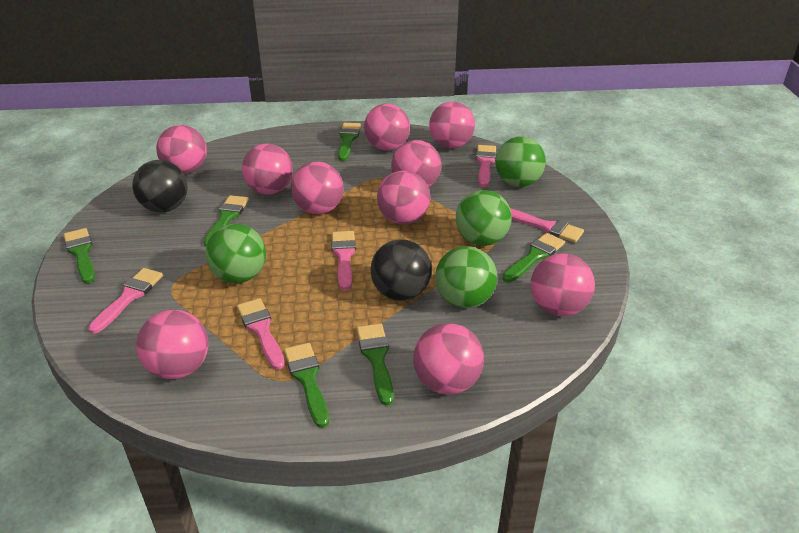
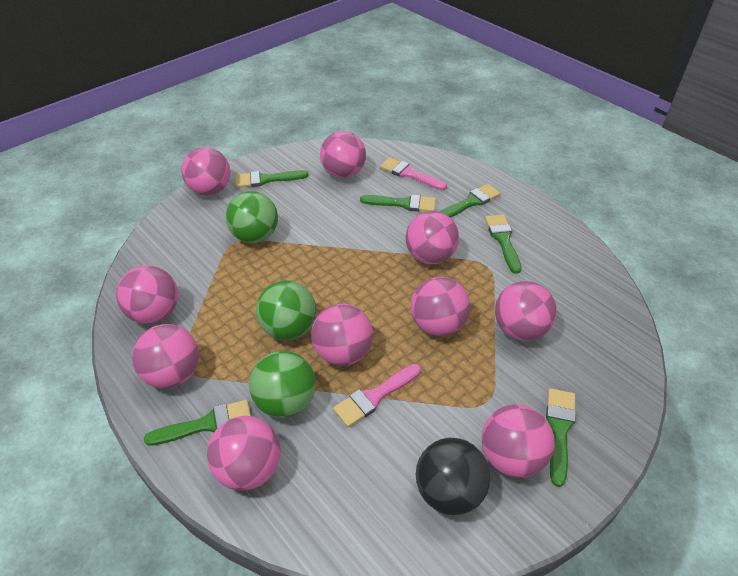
black ball: [132,160,188,212] [370,239,432,300] = 2 -> [416,438,491,515] = 1
green ball: [205,224,266,283] [435,246,497,308] [456,190,512,246] [495,137,546,187] = 4 -> [226,191,278,243] [249,351,316,418] [256,280,316,340] = 3
pink brush: [88,268,163,334] [237,298,285,370] [332,231,356,290] [476,145,496,187] [510,208,584,243] = 5 -> [333,364,421,427] [380,157,447,190] = 2

